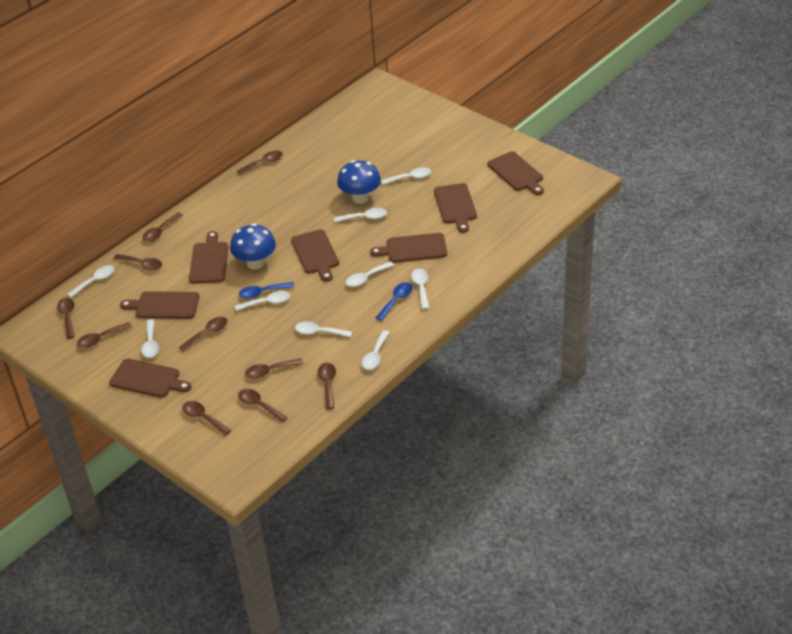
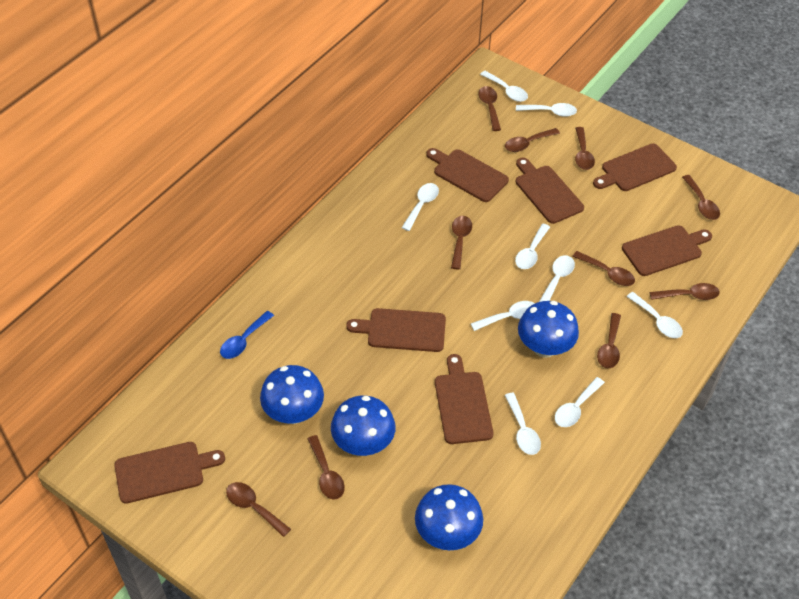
blue mushroom: [230,223,276,270] [337,160,381,204] = 2 -> [260,365,324,424] [331,396,396,456] [415,484,483,550] [518,301,579,358] = 4
blue spoon: [239,282,294,299] [376,282,413,321] = 2 -> [220,311,274,359] = 1

